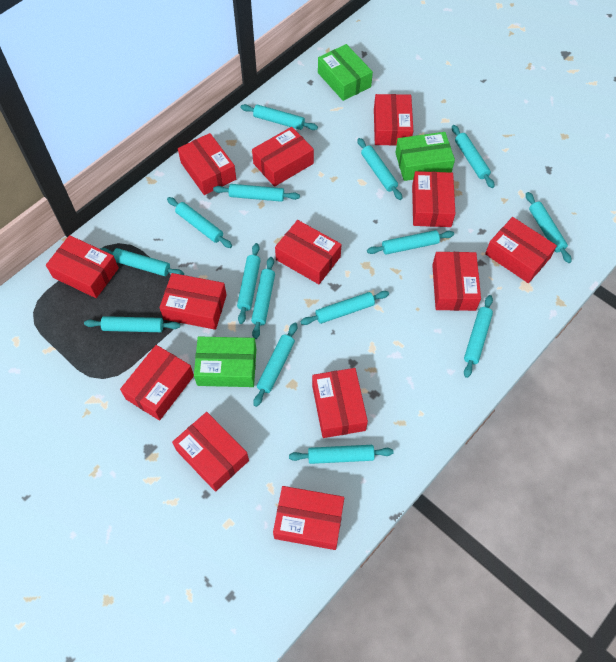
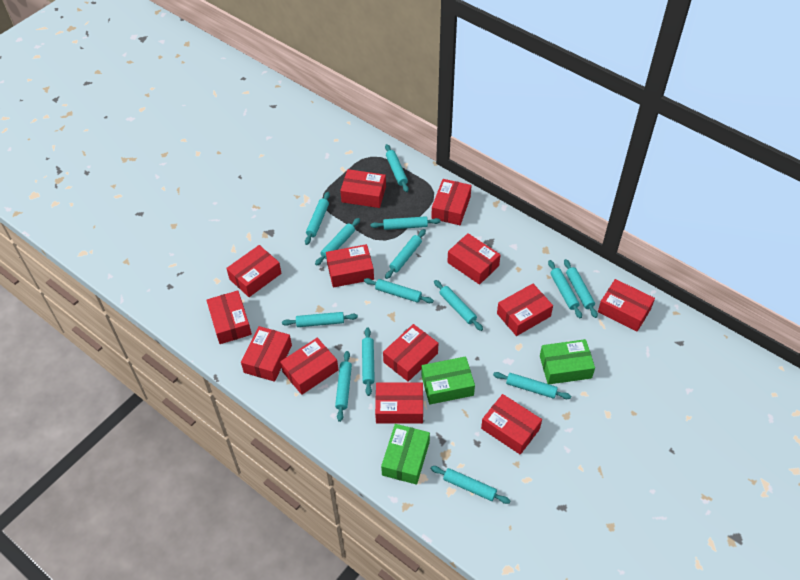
turquoise rolling pin: [84,316,180,332] [100,248,184,276] [167,197,232,248] [213,184,300,202] [237,243,261,324] [240,104,318,130] [251,257,275,339] [253,323,297,407] [289,445,393,464] [300,291,389,325] [357,138,402,200] [367,230,454,255] [452,125,494,188] [464,295,493,378] [526,192,572,263] = 15 -> [282,312,358,327] [305,192,330,245] [315,218,360,266] [335,351,352,422] [362,327,375,396] [364,278,434,303] [370,216,441,230] [385,144,409,192] [385,229,426,279] [430,466,510,504] [434,280,483,331] [493,372,571,399] [548,260,582,318] [564,259,598,318] = 14

